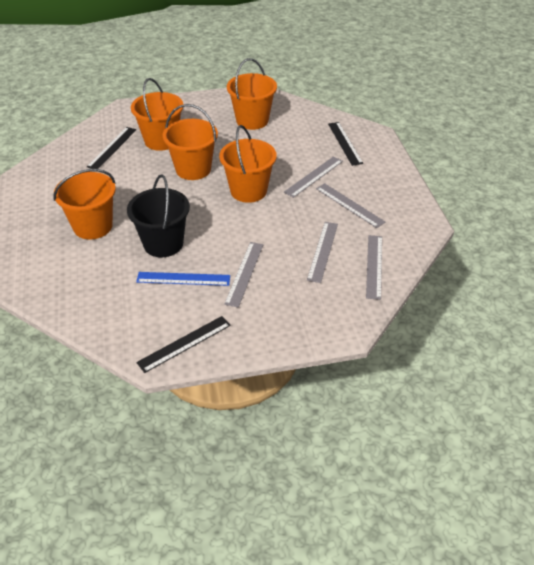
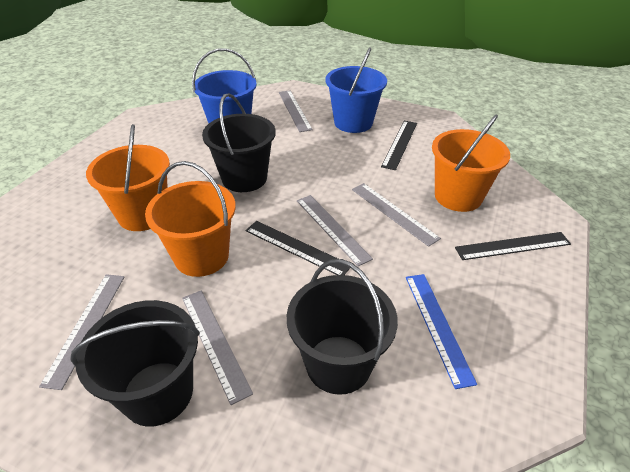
black bucket: [127,174,190,257] = 1 -> [70,300,200,427] [202,93,276,192] [287,259,398,395] = 3
blue bucket: none = 0 -> [192,48,257,123] [325,47,387,133] = 2
orange bucket: [53,169,116,239] [131,78,183,151] [163,104,218,180] [219,125,277,203] [227,58,277,130] = 5 -> [86,124,170,231] [145,161,236,277] [432,114,510,212] = 3

